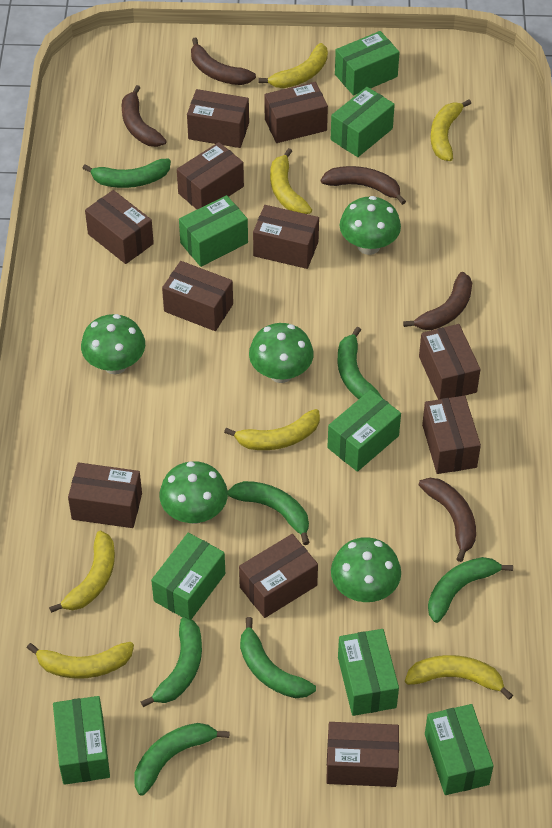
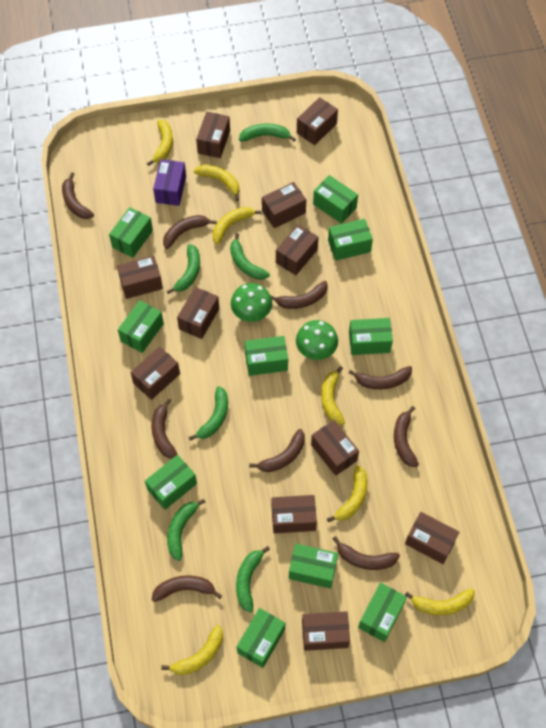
brown banana: [121,85,166,147] [191,37,256,85] [321,166,406,205] [403,272,472,330] [418,478,476,562] = 5 -> [62,172,94,219] [151,398,178,458] [152,575,222,602] [163,215,217,249] [249,429,305,472] [270,281,328,309] [333,536,400,570] [349,366,412,389] [394,406,419,467] = 9
green banana: [82,159,171,188] [134,723,230,796] [141,617,202,707] [228,481,310,545] [240,617,316,698] [337,327,382,399] [428,557,513,623] = 7 -> [167,244,200,294] [167,499,205,561] [189,386,228,441] [230,233,270,280] [236,546,270,613] [239,124,296,142] = 6
green box: [53,696,110,785] [151,533,225,619] [179,195,248,267] [327,390,401,472] [331,87,395,157] [335,31,400,96] [338,629,399,716] [425,704,494,795] = 8 -> [109,207,153,258] [118,300,164,353] [145,455,197,510] [237,608,285,668] [245,336,288,376] [289,544,338,589] [313,175,358,224] [328,219,373,261] [349,318,393,355] [358,583,407,642] = 10
green mushroom: [81,314,145,374] [159,461,228,524] [249,323,314,383] [331,537,401,602] [340,196,401,255] = 5 -> [231,283,272,322] [296,320,338,360] = 2
purple box: none = 0 -> [153,159,186,206] = 1

